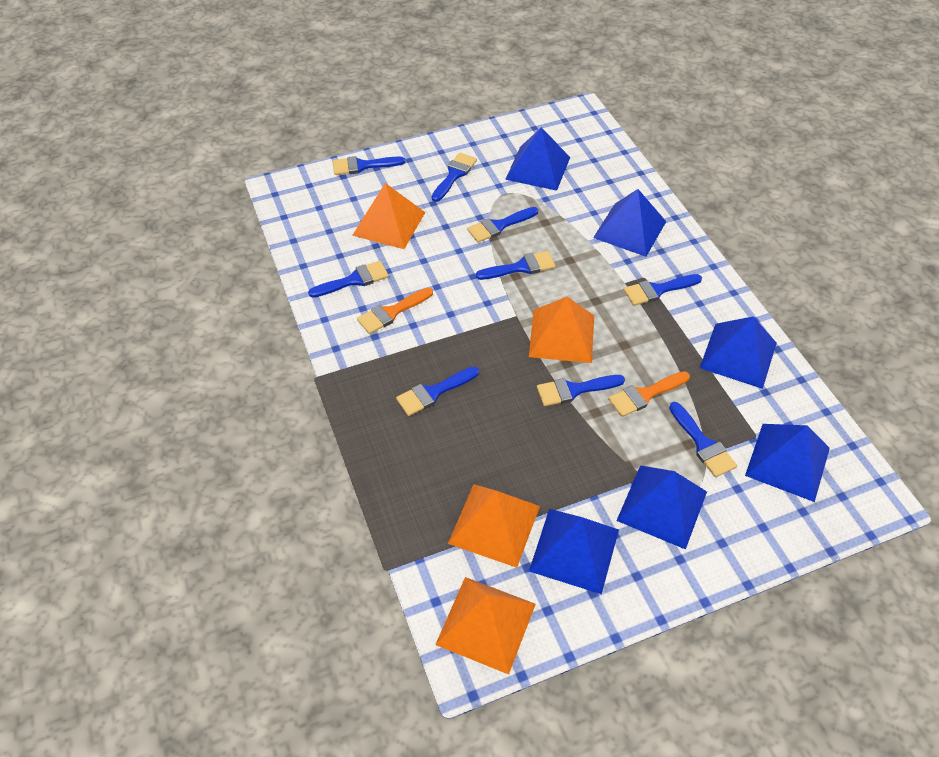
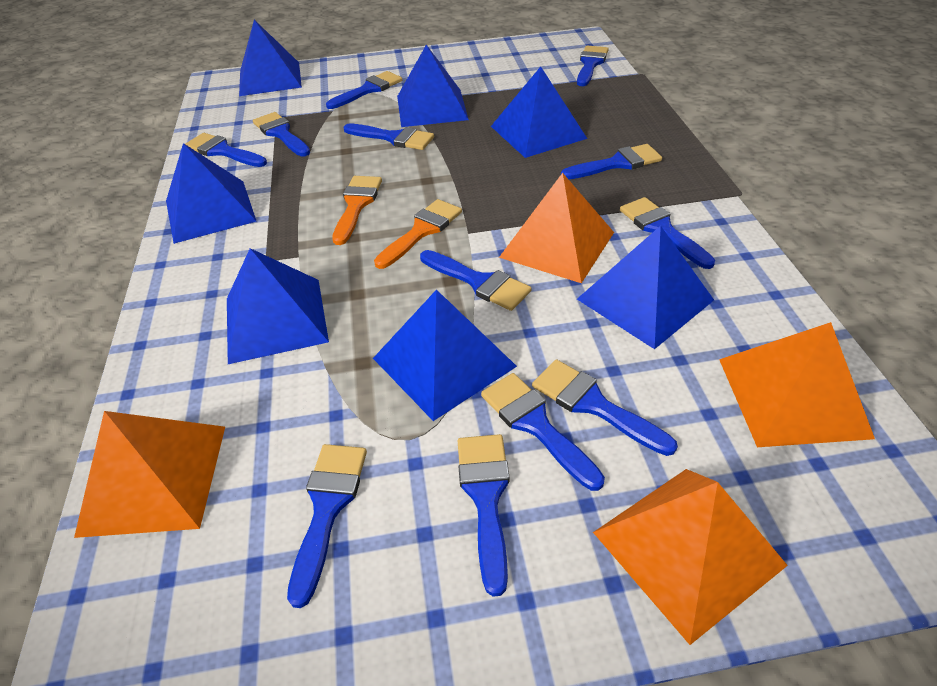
blue brush: [308,261,389,298] [333,156,405,175] [396,367,479,416] [432,153,477,202] [467,207,538,243] [476,251,556,280] [537,375,625,406] [624,274,702,306] [669,402,737,477] = 9 -> [185,133,267,167] [253,112,310,156] [287,444,367,608] [326,71,402,109] [343,124,434,150] [420,250,532,311] [458,434,509,597] [481,373,605,491] [532,359,678,456] [561,144,662,179] [577,46,609,86] [620,197,715,269] = 12
blue pyramid: [505,127,570,191] [529,509,619,594] [593,189,666,257] [616,465,707,549] [700,316,777,389] [745,424,830,502] = 6 -> [166,143,257,244] [227,248,329,364] [239,20,302,96] [373,289,517,421] [397,45,469,127] [491,66,587,158] [577,226,714,349] = 7

